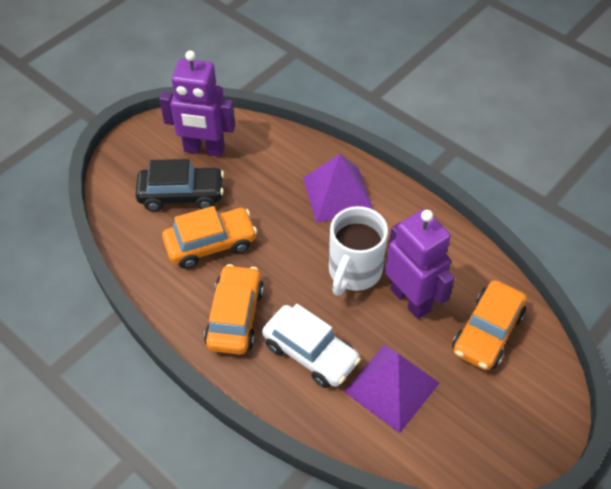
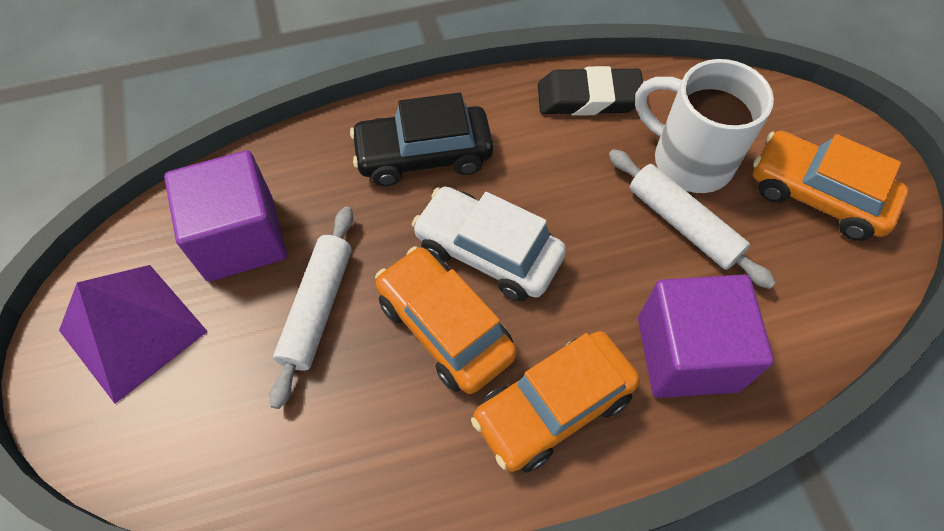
black eraser: none = 0 -> [538,66,643,116] = 1
purple cube: none = 0 -> [164,150,287,282] [638,275,774,398] = 2
purple pyramid: [303,154,374,223] [344,344,439,433] = 2 -> [59,265,208,404] = 1
purple robot: [159,50,235,157] [385,209,455,319] = 2 -> none = 0
white rolling pin: none = 0 -> [269,206,353,409] [609,149,776,289] = 2

